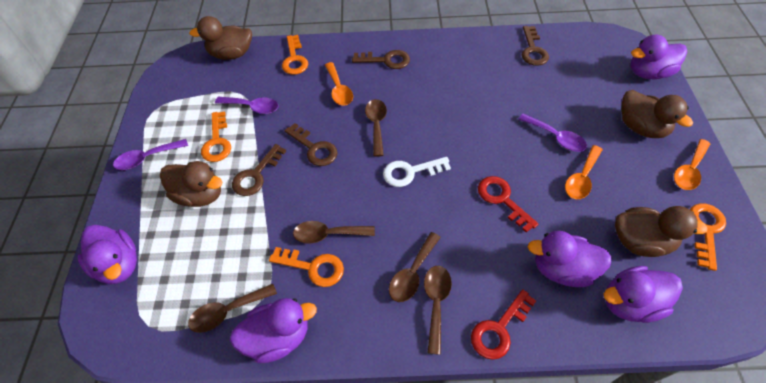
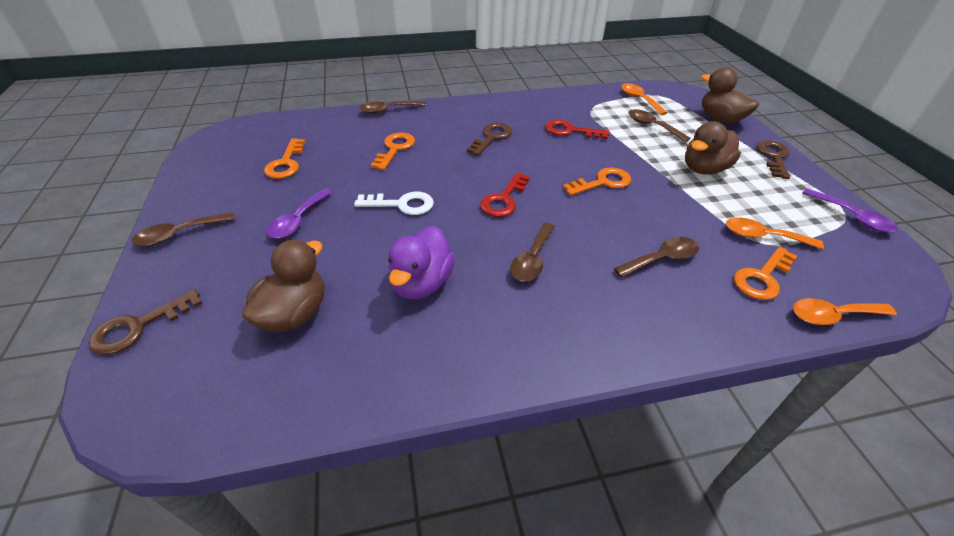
brown duck: [160,161,222,207] [189,16,252,60] [615,206,708,257] [621,90,693,138] = 4 -> [242,240,325,332] [685,121,741,175] [701,67,759,124] = 3
brown key: [232,144,286,196] [284,123,337,166] [352,50,410,69] [522,26,549,66] = 4 -> [89,289,203,355] [467,122,512,156] [756,140,790,179] = 3
purple duck: [77,225,137,284] [230,298,317,363] [528,231,612,287] [604,266,683,323] [630,34,687,79] = 5 -> [388,226,455,299] = 1
purple spoon: [113,139,188,170] [215,97,279,114] [519,113,587,152] = 3 -> [267,188,333,239] [802,189,898,233] = 2

